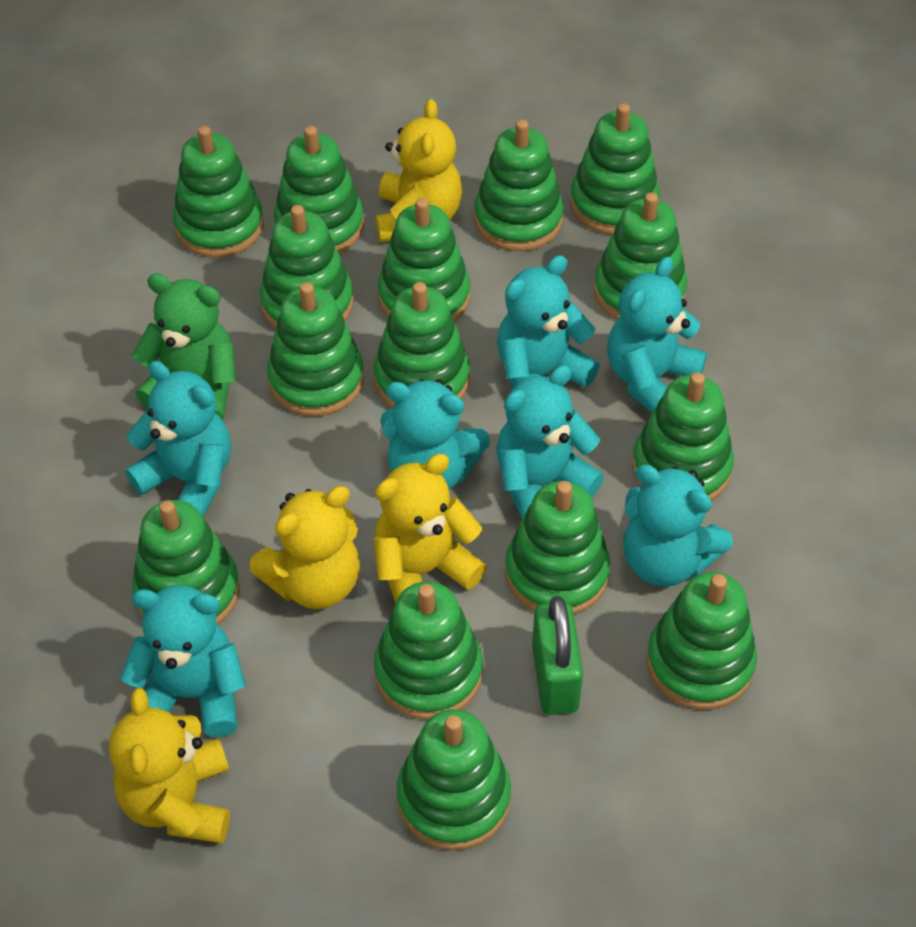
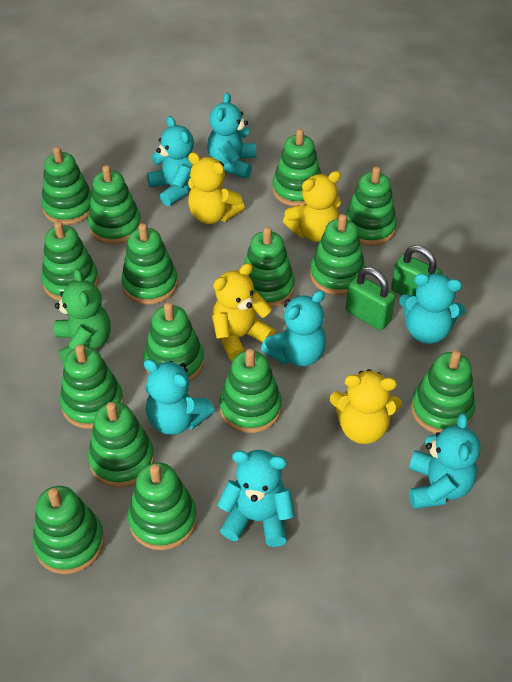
green padlock: [532,596,583,715] = 1 -> [346,267,395,330] [391,245,442,297] = 2

